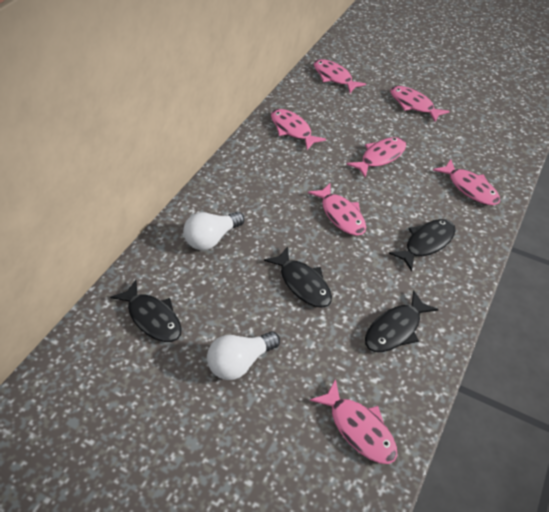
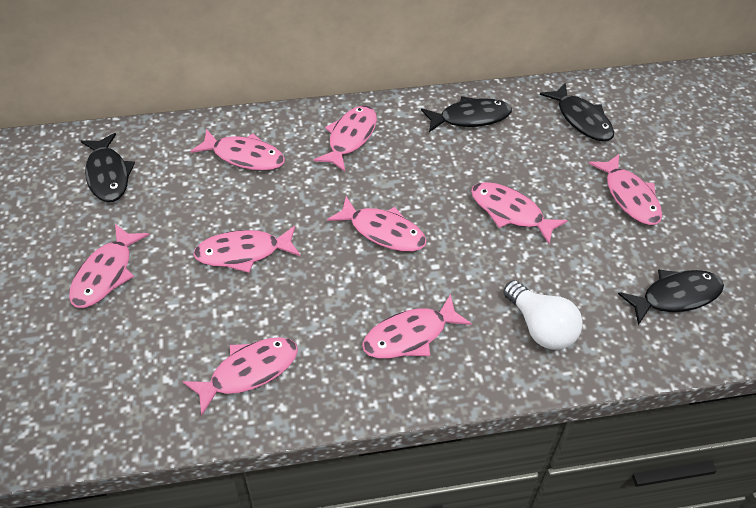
pink fish: [271,109,326,150] [308,183,366,236] [310,379,397,464] [314,59,366,93] [346,137,406,178] [390,86,450,122] [433,159,500,205] = 7 -> [69,224,149,308] [183,337,298,416] [190,129,285,171] [193,226,300,273] [314,106,377,171] [327,196,427,252] [362,294,472,358] [471,182,568,244] [589,154,662,225] = 9
white light bulb: [183,212,245,250] [207,331,280,380] = 2 -> [503,280,583,350] = 1

